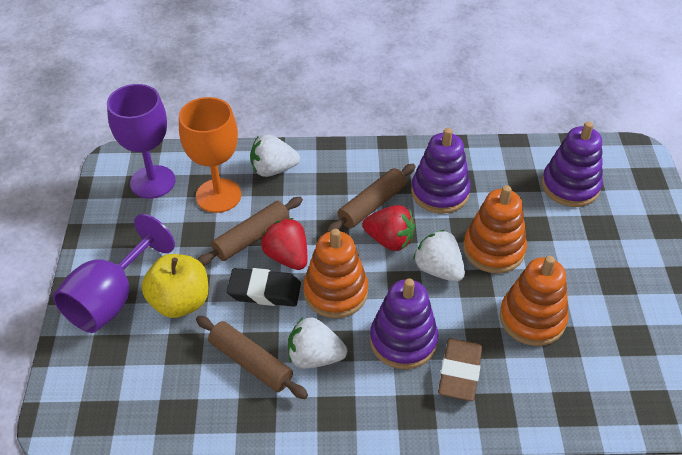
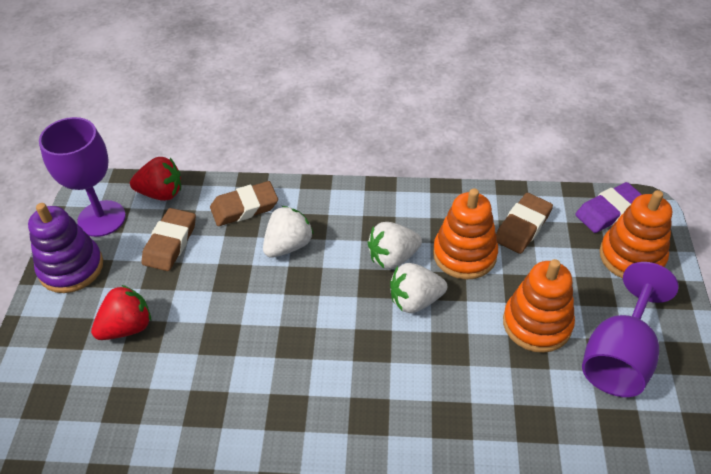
black eraser: [227,268,301,307] = 1 -> none = 0
brown eraser: [438,338,482,401] = 1 -> [141,208,196,271] [210,181,278,226] [496,193,553,254] = 3
brown rolling pin: [196,316,308,399] [197,197,303,266] [327,164,416,232] = 3 -> none = 0
orange goblet: [179,97,241,213] = 1 -> none = 0
purple eraser: none = 0 -> [575,182,642,233] = 1
purple stacking toy: [370,278,438,369] [411,128,471,214] [542,121,603,207] = 3 -> [28,203,103,293] = 1
yellow apple: [142,254,208,318] = 1 -> none = 0

